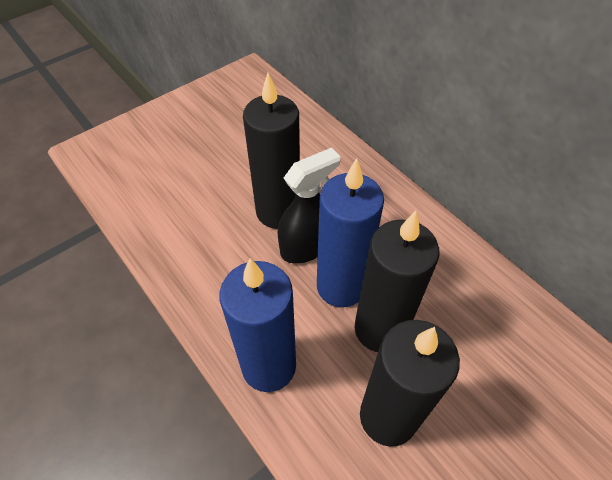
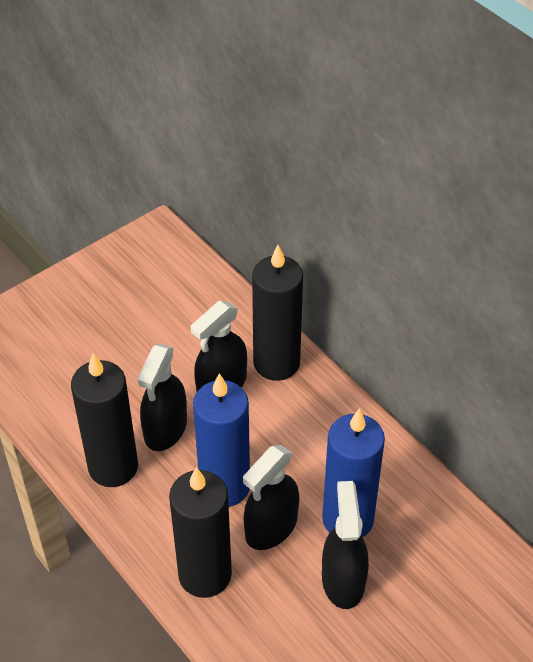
black spray bottle: [278,147,341,264] = 1 -> [137,344,187,451] [191,301,247,391] [243,445,299,550] [322,481,369,609] = 4

